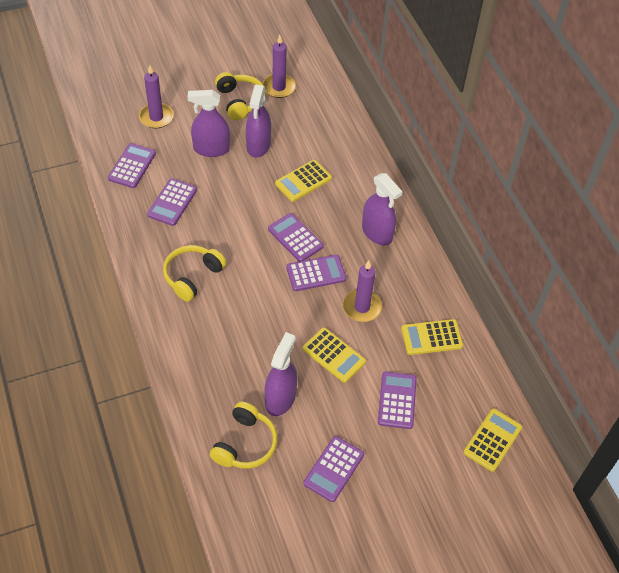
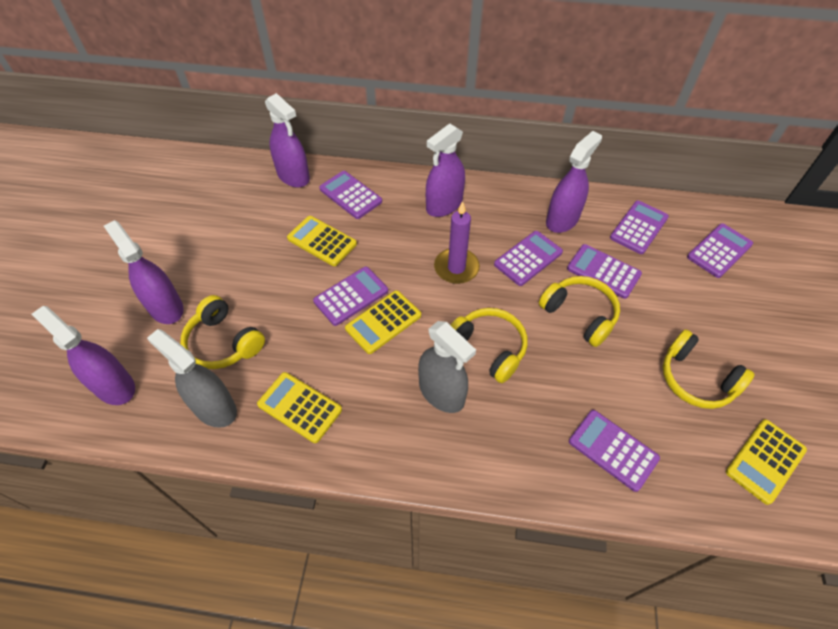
grey spray bottle: none = 0 -> [147,329,237,428] [418,321,476,413] = 2
purple calculator: [108,143,156,188] [147,178,197,226] [268,213,324,262] [286,255,346,291] [303,436,364,502] [378,371,417,429] = 6 -> [313,267,388,326] [319,171,382,219] [494,231,563,286] [567,244,642,299] [569,410,660,492] [610,201,669,254] [687,223,753,278] = 7
purple candle: [139,65,174,129] [262,35,296,98] [343,261,382,322] = 3 -> [434,201,480,284] = 1
purple spray bottle: [187,90,230,157] [246,85,271,158] [264,332,297,416] [362,173,402,246] = 4 -> [32,306,135,405] [104,220,184,324] [265,93,310,188] [426,124,465,217] [546,131,602,233] = 5
yellow headphones: [163,245,227,302] [210,402,278,469] [215,72,266,120] = 3 -> [180,295,265,369] [450,308,528,383] [539,276,620,347] [663,329,755,409] = 4

